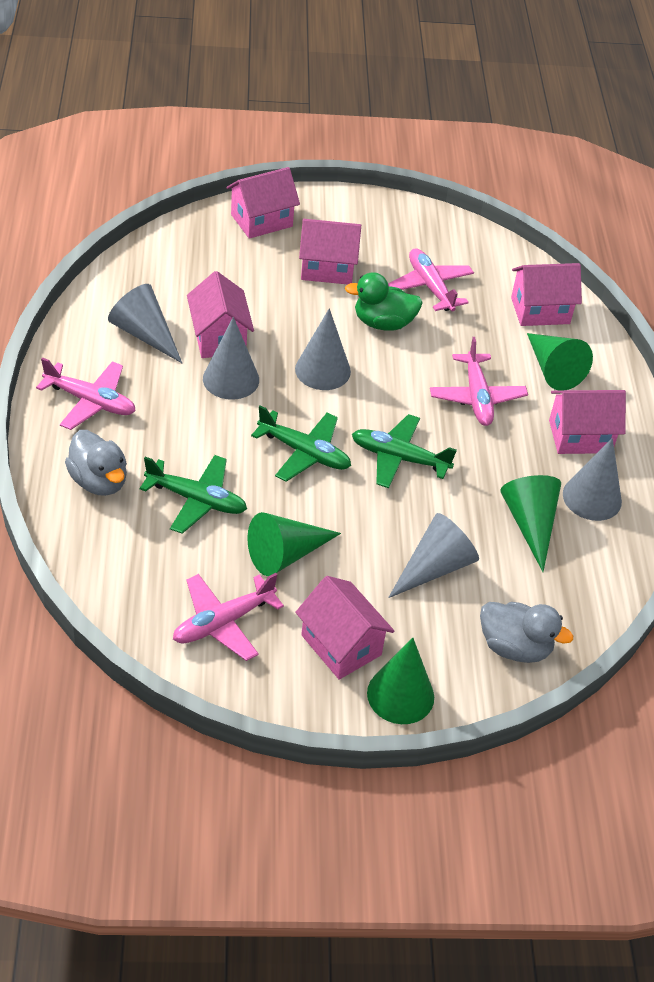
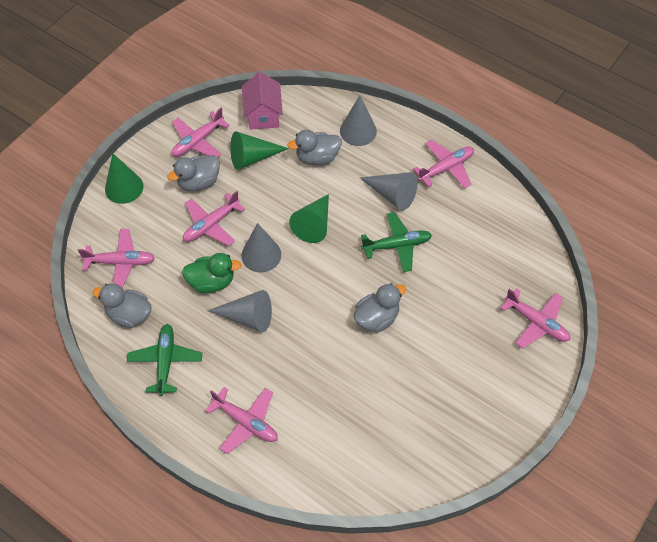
green cone: [247,512,341,576] [367,638,434,724] [500,475,561,572] [527,333,593,390] = 4 -> [105,153,143,204] [230,131,289,170] [289,194,329,243] = 3
green plane: [140,455,247,534] [251,405,351,482] [352,414,457,488] = 3 -> [127,324,202,396] [361,212,432,272] = 2
grey cone: [108,284,182,363] [203,317,259,400] [295,308,351,390] [388,513,479,598] [563,438,622,521] = 5 -> [207,290,272,332] [241,223,281,272] [340,95,377,146] [360,172,417,211] = 4
grey duck: [65,430,127,496] [480,602,573,663] = 2 -> [92,283,152,328] [167,155,220,191] [287,130,342,165] [354,283,406,332] = 4
pink house: [187,271,254,358] [227,167,300,239] [295,576,394,680] [299,219,361,284] [511,263,582,326] [549,390,626,454] = 6 -> [242,72,283,130] = 1
pink plane: [36,357,136,430] [173,573,284,661] [388,248,474,312] [430,337,528,426] = 4 -> [78,229,155,288] [172,108,230,157] [183,191,245,246] [206,387,278,454] [413,140,474,188] [500,288,570,349] = 6

